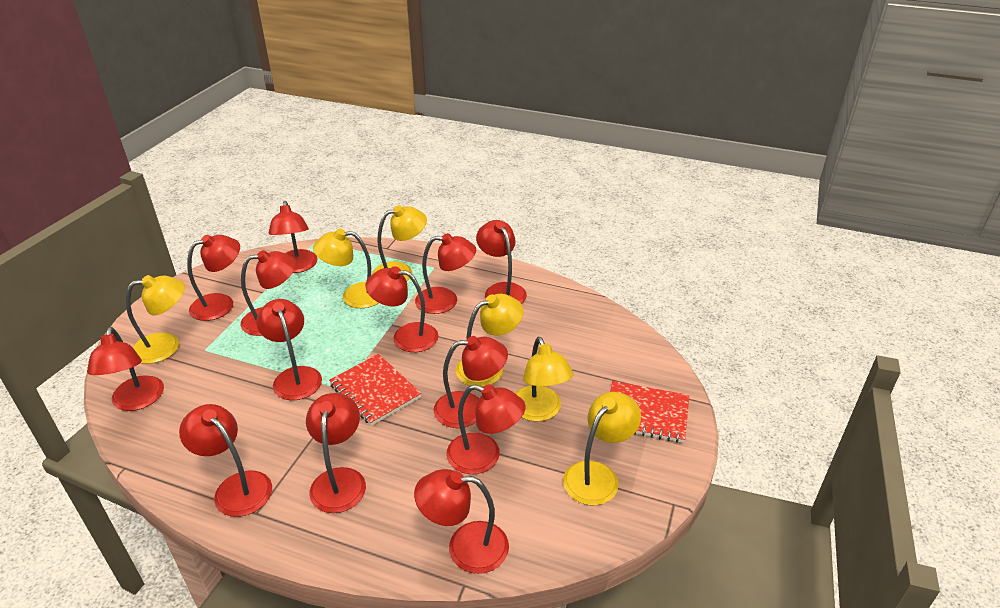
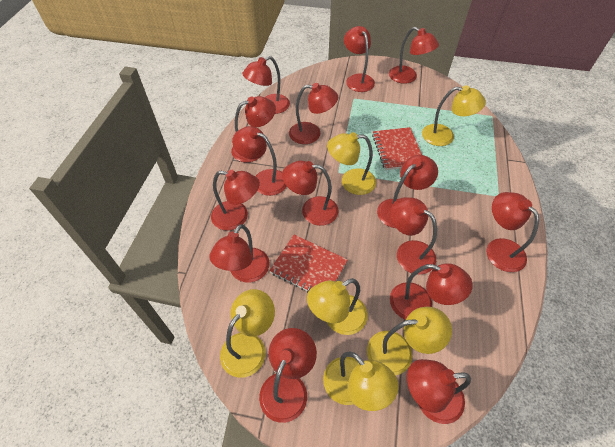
red lamp: [87,327,164,411] [179,404,272,517] [187,235,240,321] [240,250,296,336] [256,299,322,400] [269,201,318,273] [306,393,366,513] [366,266,439,352] [414,469,509,574] [415,233,476,314] [434,336,508,428] [447,384,526,474] [476,220,527,304] = 13 -> [209,224,270,283] [211,170,260,231] [231,96,276,162] [232,126,286,196] [243,56,290,114] [259,328,317,423] [282,161,339,226] [289,83,338,144] [344,26,375,92] [377,155,438,228] [389,27,439,84] [390,197,437,275] [390,263,473,320] [407,359,471,424] [486,192,539,272] = 15

